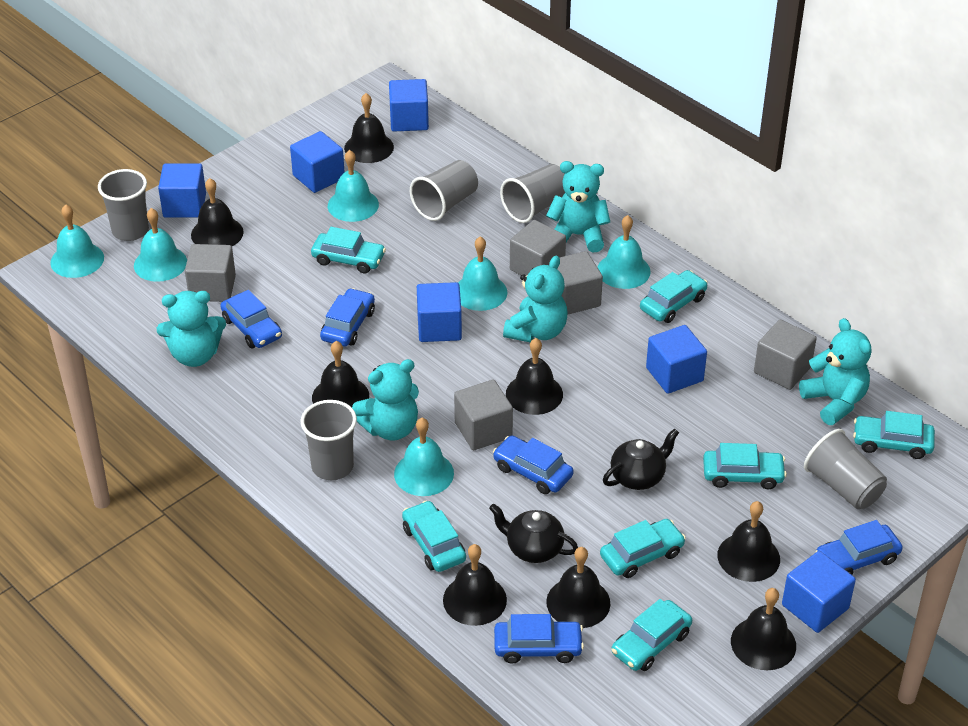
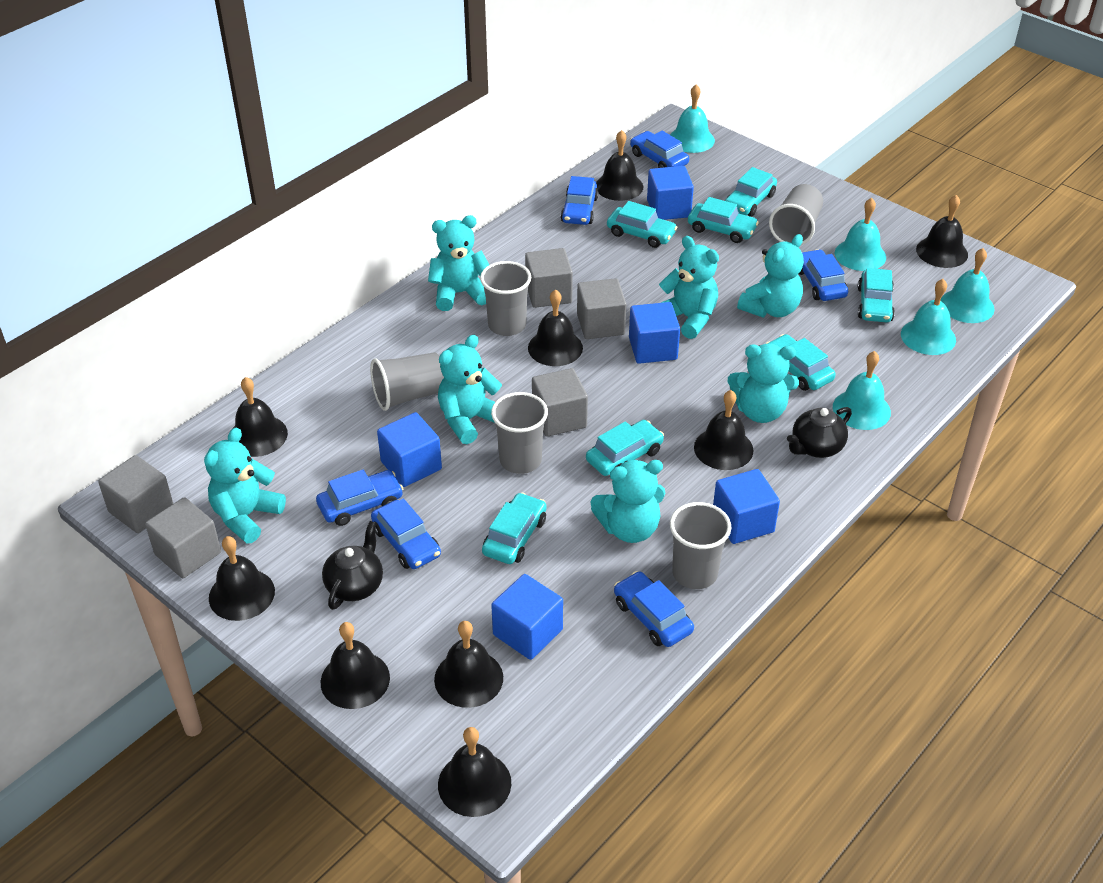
black bell: [191,178,244,246] [312,341,369,407] [344,93,394,163] [443,544,507,626] [506,338,563,415] [546,547,610,628] [717,501,780,582] [731,588,796,670] = 8 -> [209,536,275,621] [232,377,288,457] [321,622,390,709] [434,621,503,708] [438,727,511,817] [528,289,583,366] [596,130,643,201] [694,390,754,470] [916,195,968,268] = 9
blue car: [220,290,282,348] [320,288,375,346] [493,435,574,494] [494,614,584,664] [816,520,903,575] = 5 -> [316,469,403,526] [371,499,441,569] [561,176,599,225] [614,571,694,647] [630,131,689,168] [799,249,848,301] = 6
blue cube: [158,163,206,218] [290,131,345,193] [389,79,429,131] [417,282,462,342] [646,325,707,394] [782,551,856,633] = 6 -> [377,412,442,487] [491,574,563,660] [629,302,680,364] [647,166,694,220] [713,469,780,544] = 5
turquoise bell: [50,204,104,278] [134,208,187,282] [328,150,379,222] [394,418,454,496] [458,236,508,311] [598,215,651,289] = 6 -> [670,85,715,153] [833,351,891,430] [835,198,886,271] [901,279,956,355] [940,248,995,323] = 5
turquoise teddy bear: [157,291,226,367] [352,359,419,441] [503,256,568,342] [546,161,610,252] [799,318,871,425] = 5 -> [204,428,286,544] [428,215,489,311] [438,335,502,444] [591,460,665,543] [659,236,719,339] [728,344,799,423] [737,234,804,317] = 7

